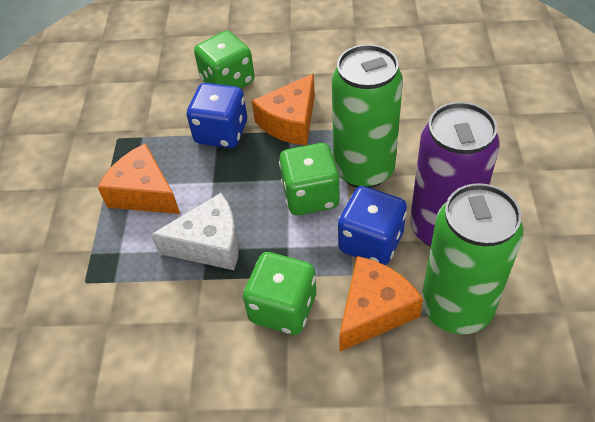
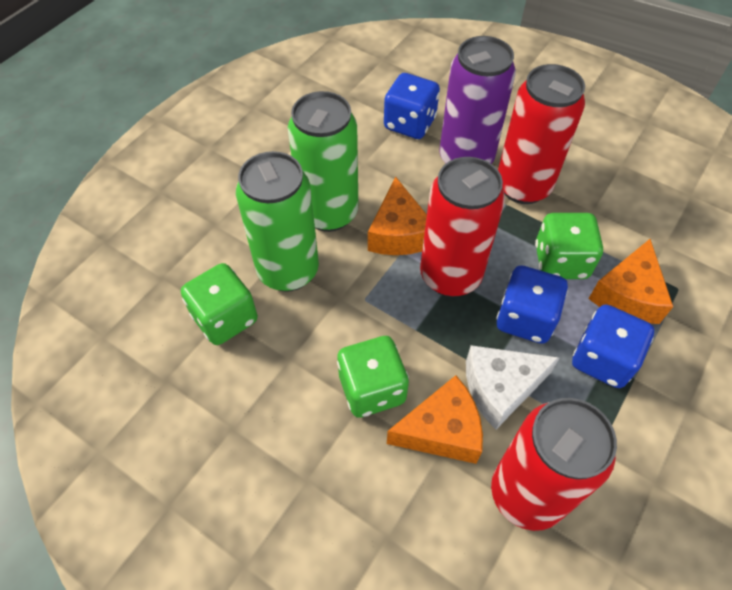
blue dice: [187,83,247,148] [338,186,407,265] = 2 -> [384,73,440,139] [496,266,568,344] [572,304,654,388] = 3
red can: none = 0 -> [420,157,505,297] [491,398,617,531] [498,64,585,204] = 3

